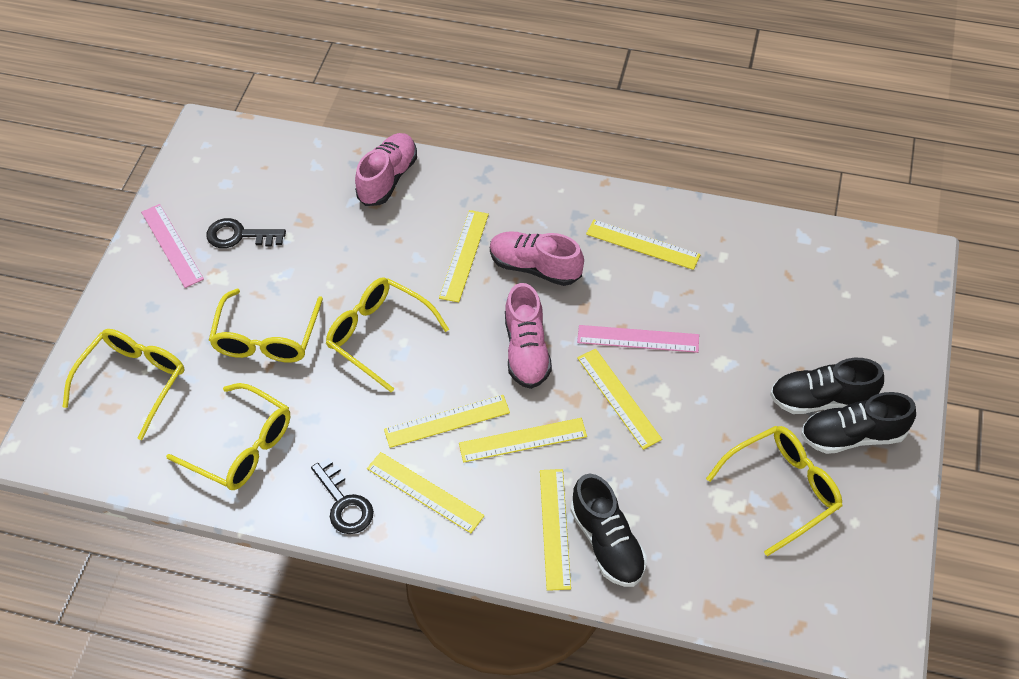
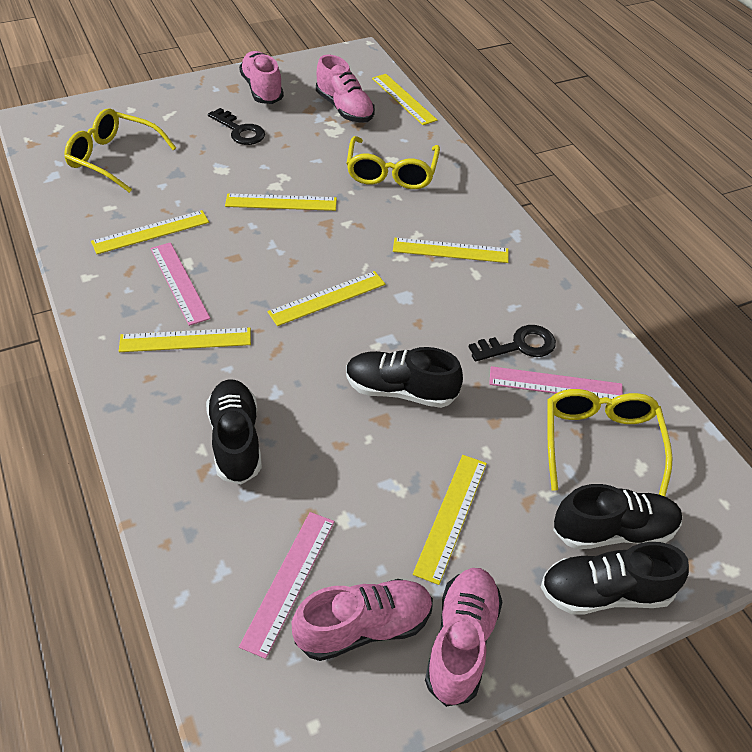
black shoe: [571,474,647,587] [770,358,884,414] [801,392,916,454] = 3 -> [206,379,262,485] [346,347,463,408] [541,542,689,615] [553,484,682,549] = 4
pink ruler: [141,204,204,288] [577,325,699,353] = 2 -> [151,242,211,326] [239,512,335,659] [489,366,623,399] = 3
pink shoe: [355,133,417,206] [490,231,584,286] [505,283,552,389] = 3 -> [239,51,284,104] [292,579,433,661] [316,54,375,123] [425,568,502,707] = 4
yellow glasses: [63,329,184,440] [166,383,290,490] [209,289,323,363] [326,277,449,392] [706,426,843,556] = 5 -> [64,108,176,193] [347,136,440,189] [547,389,673,497] = 3

